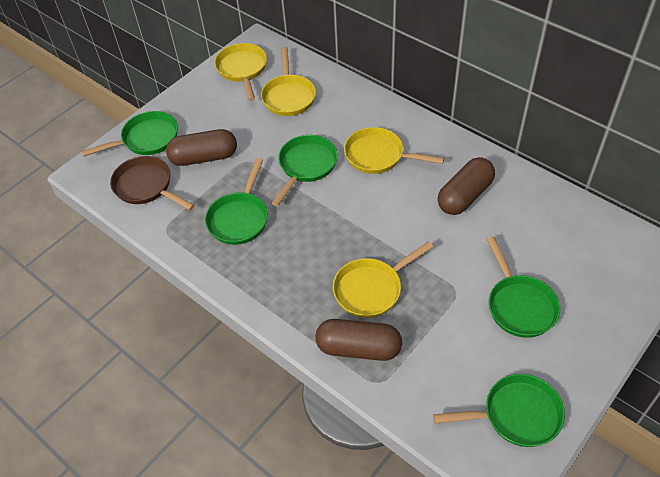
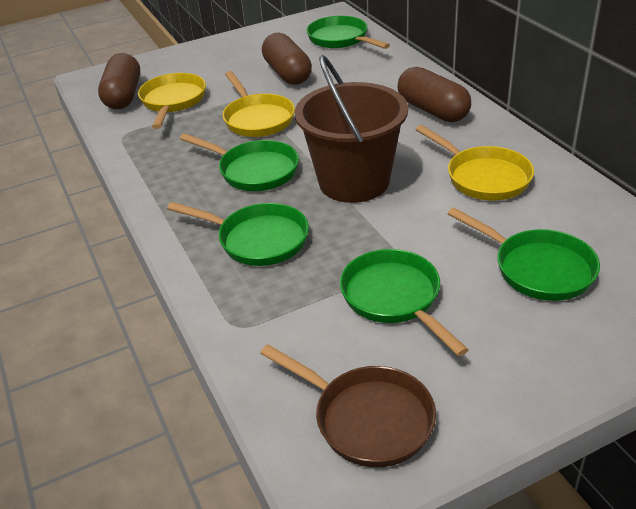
brown bucket: none = 0 -> [295,55,408,203] = 1
yellow pan: [214,43,267,101] [261,47,316,116] [333,241,433,318] [344,127,444,174] = 4 -> [138,73,206,129] [222,71,295,137] [415,125,534,201] = 3

